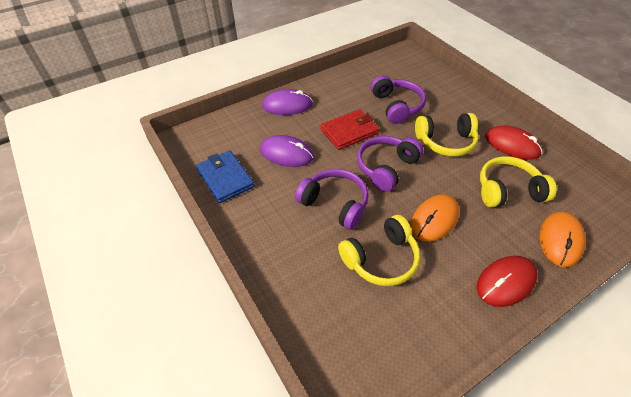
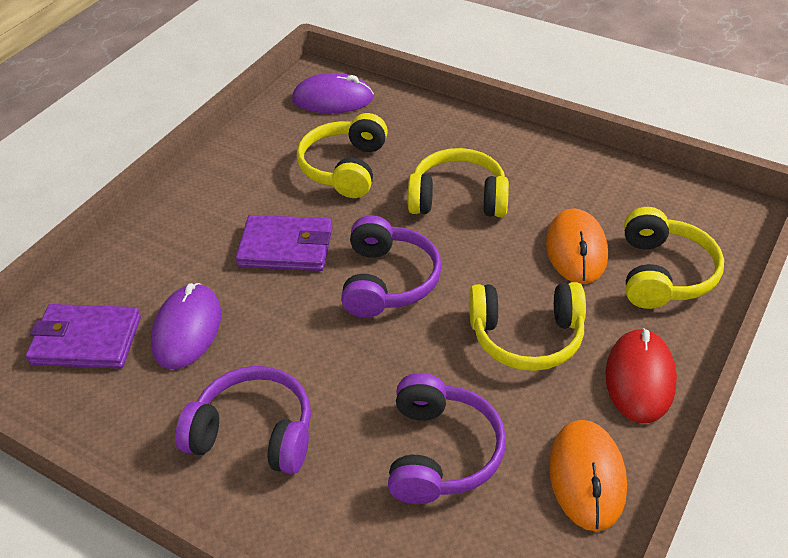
blue wallet: [196,151,254,203] = 1 -> none = 0
purple wallet: none = 0 -> [26,304,141,369] [235,215,333,271] = 2
red mouse: [477,256,538,307] [485,125,542,160] = 2 -> [605,328,677,423] = 1
red wallet: [321,109,379,150] = 1 -> none = 0
yellow headphones: [338,215,420,286] [415,113,479,157] [480,156,557,207] = 3 -> [297,113,388,198] [408,148,509,217] [469,282,586,371] [624,207,724,309] = 4

